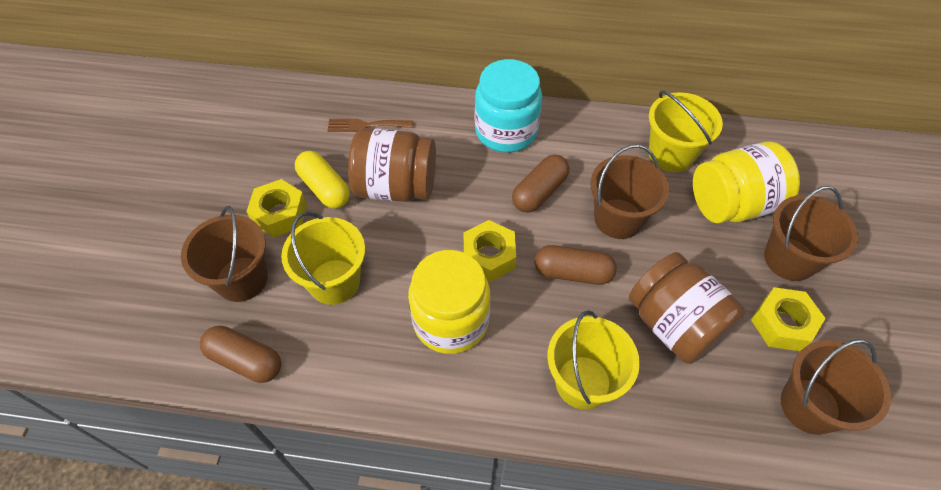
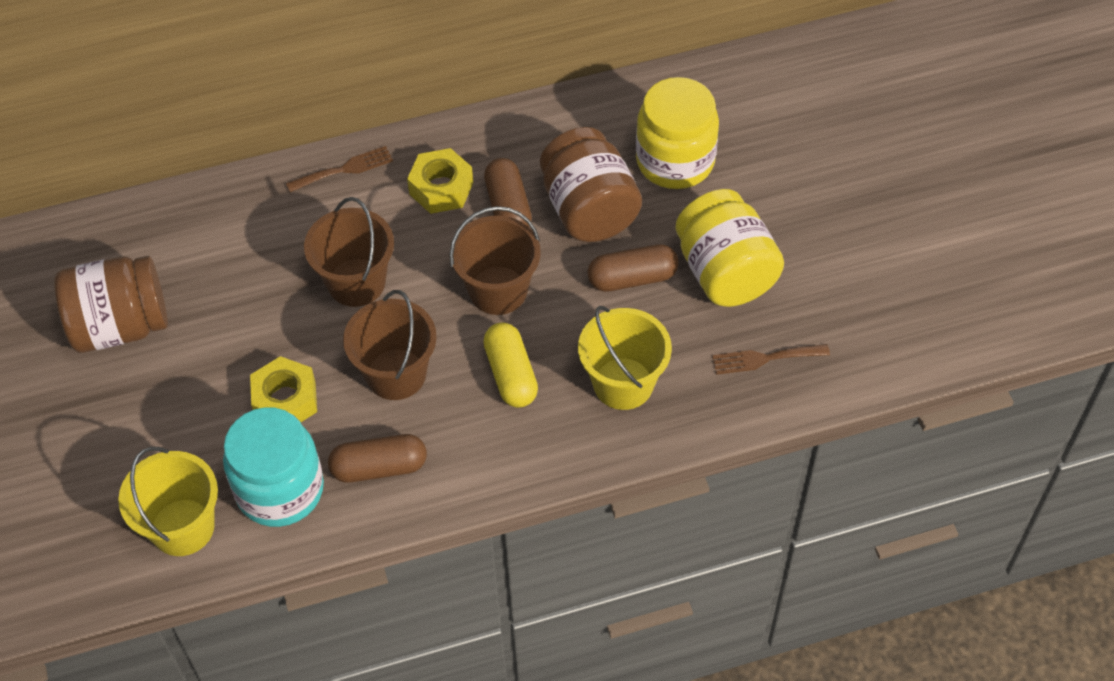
brown bucket: [181,206,268,302] [591,144,669,239] [764,186,858,281] [781,339,891,435] = 4 -> [304,197,394,307] [343,290,437,400] [450,206,541,315] = 3
brown fork: [327,119,413,132] = 1 -> [286,146,393,192] [712,344,830,375] = 2
yellow bucket: [281,212,365,305] [547,310,640,410] [649,91,723,172] = 3 -> [118,446,218,556] [578,306,672,410] = 2
yellow nut: [247,179,307,238] [464,220,516,282] [751,287,826,351] = 3 -> [250,356,317,422] [407,148,473,214] = 2

